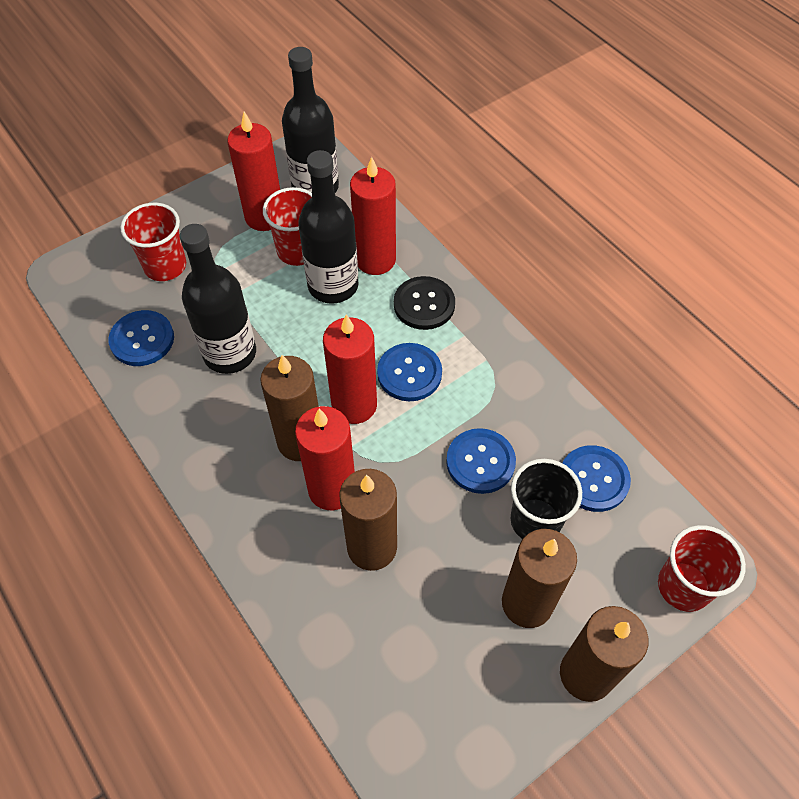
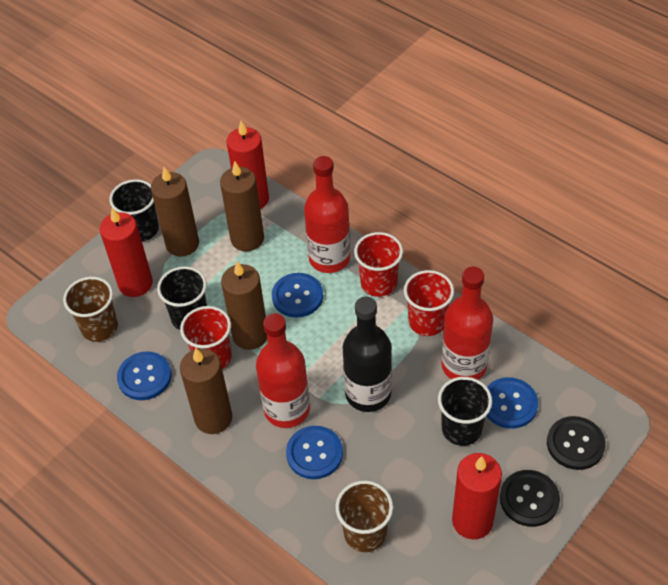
black bottle: [179,224,256,374] [282,47,339,193] [298,150,359,304] = 3 -> [342,297,392,412] = 1
black button: [394,276,455,330] = 1 -> [500,470,560,527] [547,416,606,470] = 2
black cup: [511,459,582,539] = 1 -> [109,179,159,241] [157,266,207,330] [438,377,492,446] = 3
brown cup: none = 0 -> [63,277,118,342] [336,481,393,552] = 2
red bottle: none = 0 -> [256,313,310,428] [304,156,351,273] [441,267,493,380] = 3
red candle: [227,112,280,231] [295,406,355,510] [323,314,377,424] [350,157,396,275] = 4 -> [100,208,153,297] [227,121,269,209] [452,453,502,539] = 3

